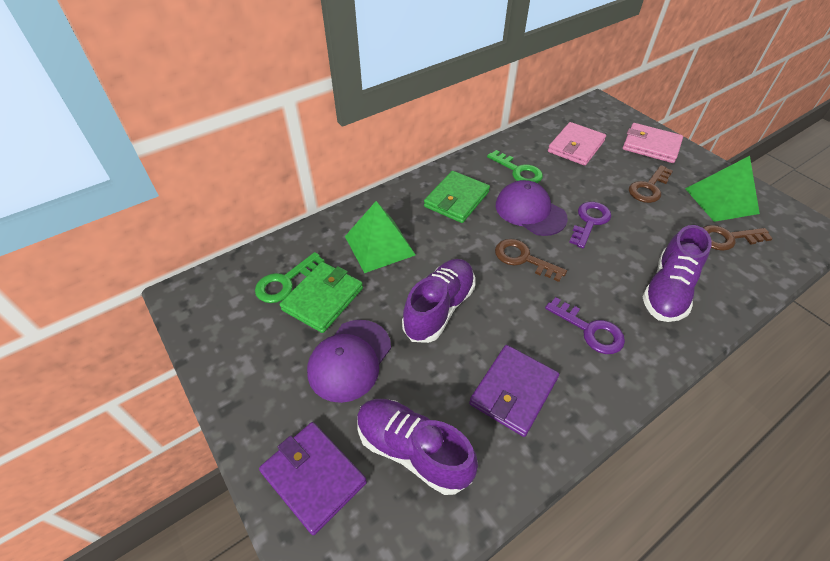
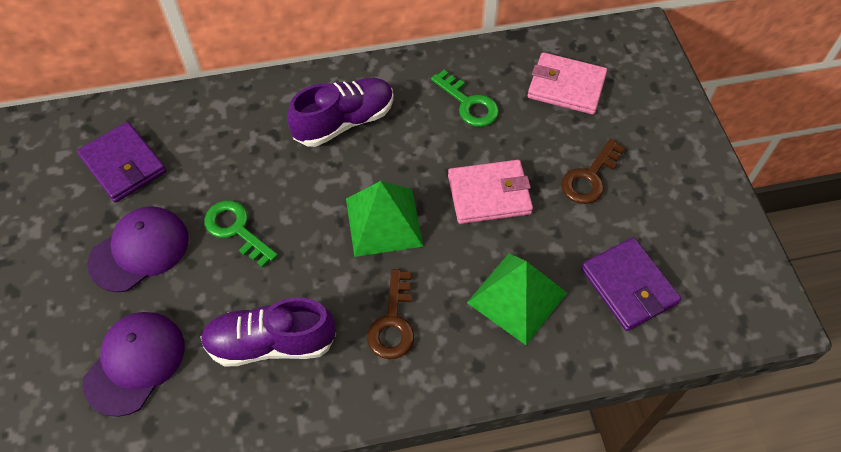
brown key: [495,239,567,282] [629,165,673,203] [703,225,773,251] = 3 -> [367,269,414,359] [561,139,625,204] = 2
green wallet: [280,262,363,333] [424,171,490,223] = 2 -> none = 0
purple key: [545,297,625,354] [569,202,611,248] = 2 -> none = 0
purple shoe: [357,399,478,495] [402,259,475,343] [643,225,712,322] = 3 -> [200,298,336,367] [287,78,394,147] = 2

